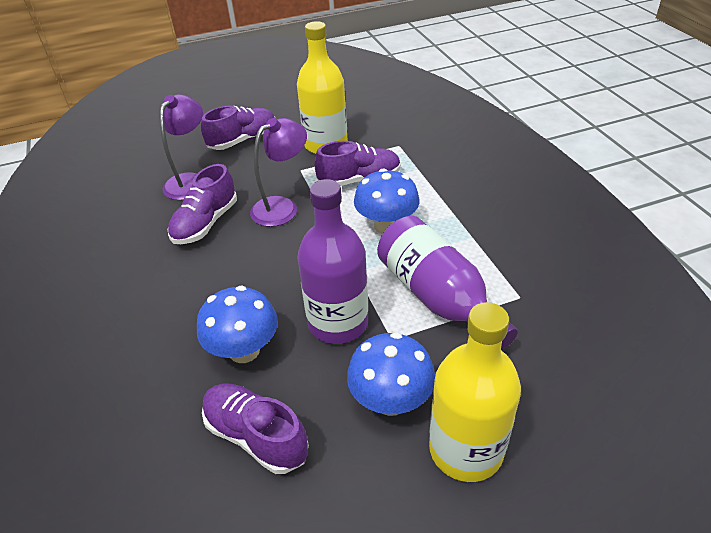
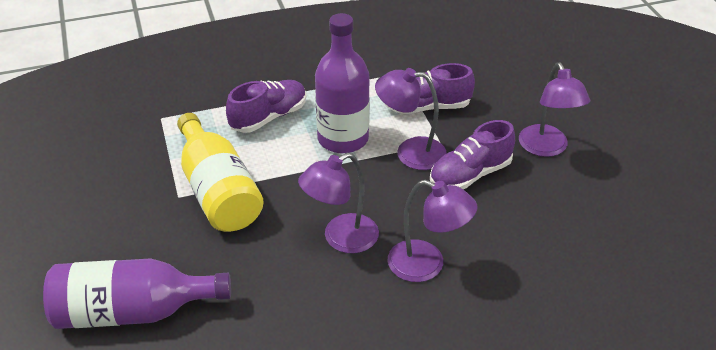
blue mushroom: [197,285,278,363] [347,332,435,416] [354,168,420,234] = 3 -> none = 0
purple lamp: [160,94,203,200] [250,118,307,227] = 2 -> [298,153,379,253] [375,68,447,170] [388,180,477,282] [519,62,590,157] = 4
purple shoe: [168,164,237,244] [201,106,275,150] [202,384,309,474] [314,141,401,186] = 4 -> [226,80,306,133] [383,63,475,114] [430,120,515,189] = 3
yellow bottle: [297,21,348,154] [429,302,521,482] = 2 -> [177,113,264,232] = 1

